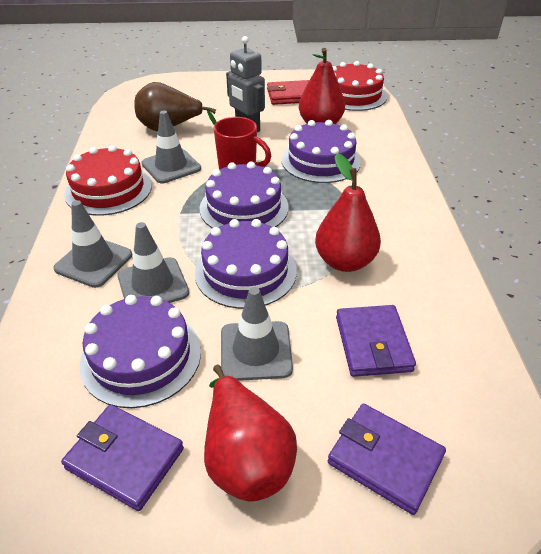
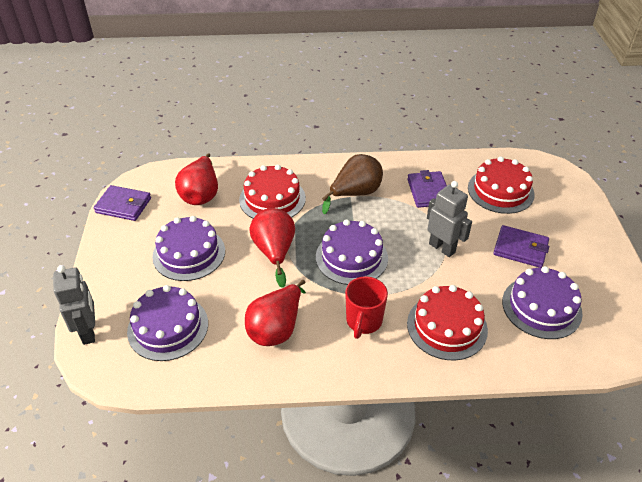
grey robot: [226,36,265,132] = 1 -> [53,265,95,345] [427,181,472,257] = 2
grey traffic cone: [53,200,132,288] [117,222,189,303] [141,110,201,184] [221,287,293,381] = 4 -> none = 0
red cake: [64,145,152,216] [332,61,387,111] = 2 -> [239,164,306,218] [407,285,488,360] [468,157,535,214] = 3
red wallet: [267,80,309,105] = 1 -> none = 0

